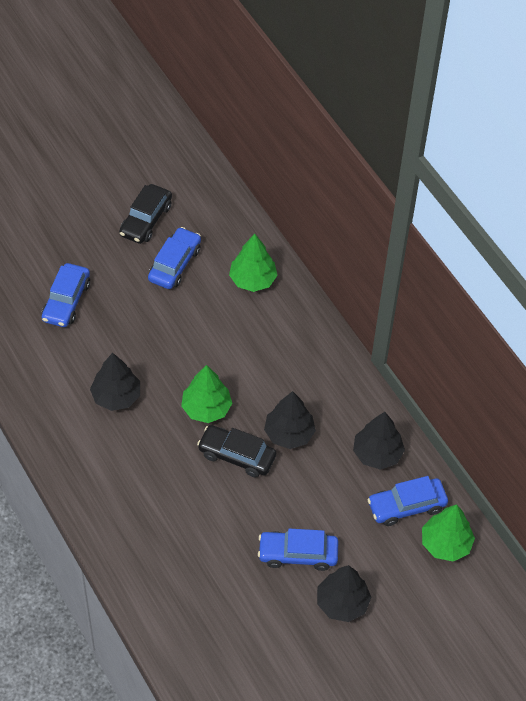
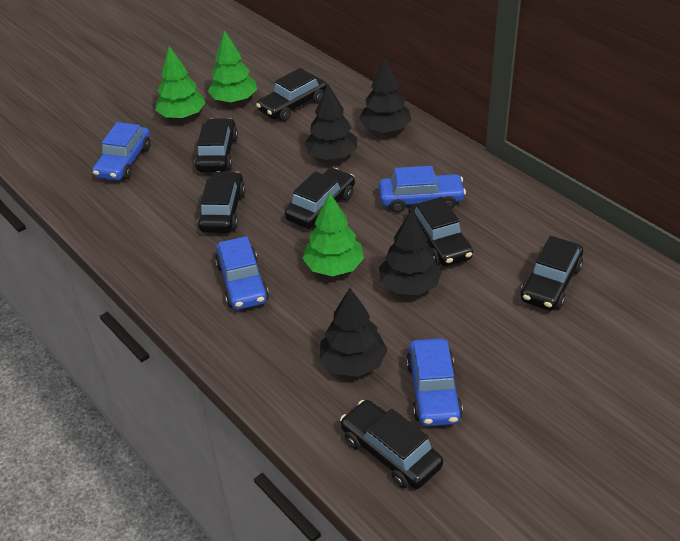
black car: [119,184,172,244] [197,425,276,477] = 2 -> [195,118,238,172] [198,171,246,233] [256,68,327,121] [285,168,355,229] [340,400,443,489] [409,197,473,266] [520,236,583,311] = 7

